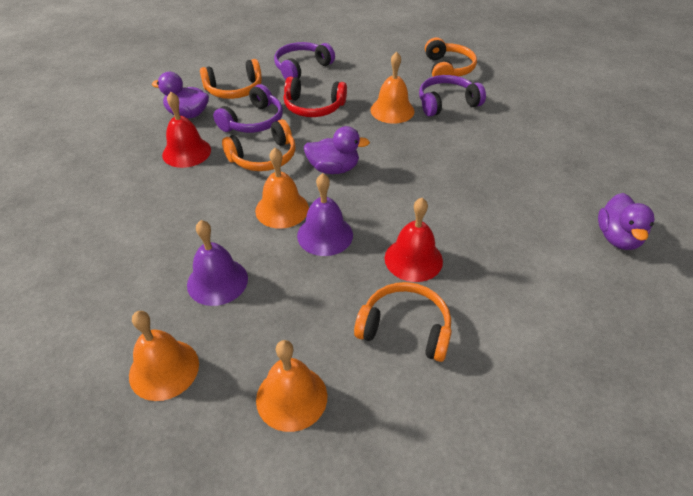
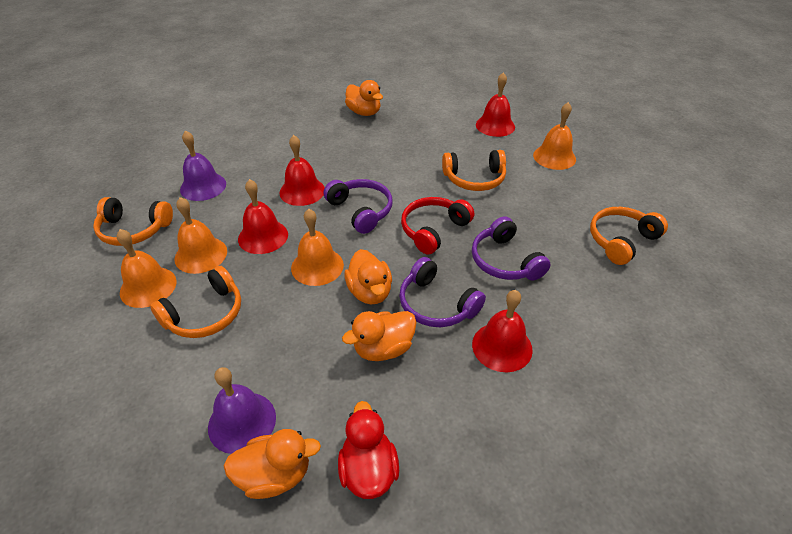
orange duck: none = 0 -> [224,429,321,499] [342,311,416,361] [344,249,392,304] [345,80,383,116] = 4
purple duck: [152,72,209,118] [304,126,370,174] [598,193,655,250] = 3 -> none = 0
red bell: [162,92,211,168] [385,198,443,282] = 2 -> [238,179,288,254] [279,135,325,206] [472,290,533,372] [476,72,515,137] = 4
red duck: none = 0 -> [338,401,399,499] = 1

